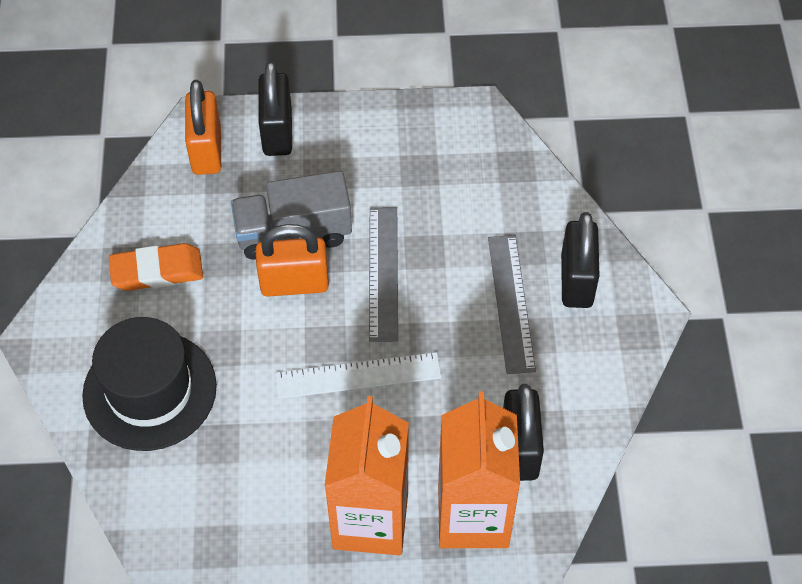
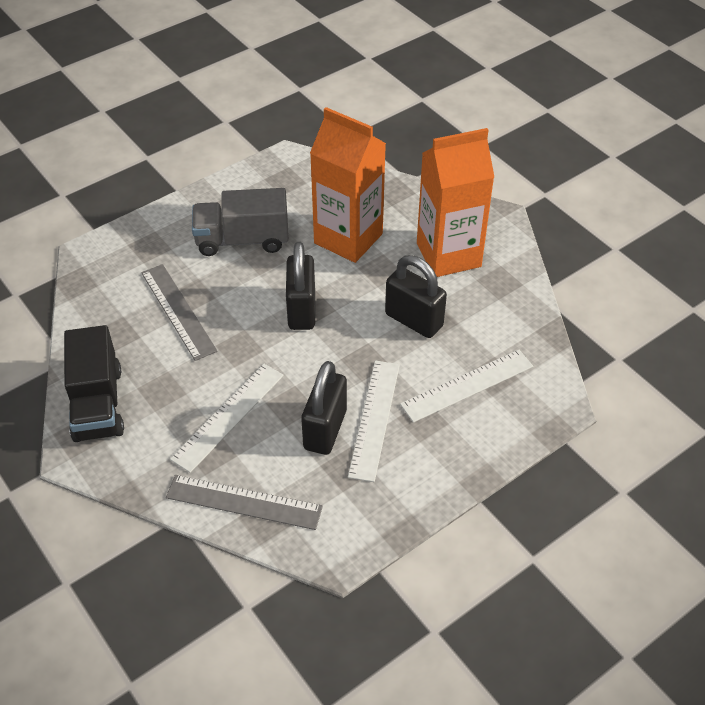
black hat: [82,317,217,451] = 1 -> none = 0
black truck: none = 0 -> [64,325,124,442] = 1
orange eraser: [109,243,203,291] = 1 -> none = 0
orange padlock: [185,80,221,175] [256,224,329,296] = 2 -> none = 0
white ruler: [275,352,442,399] = 1 -> [170,364,284,473] [348,361,400,482] [400,349,533,423] = 3

